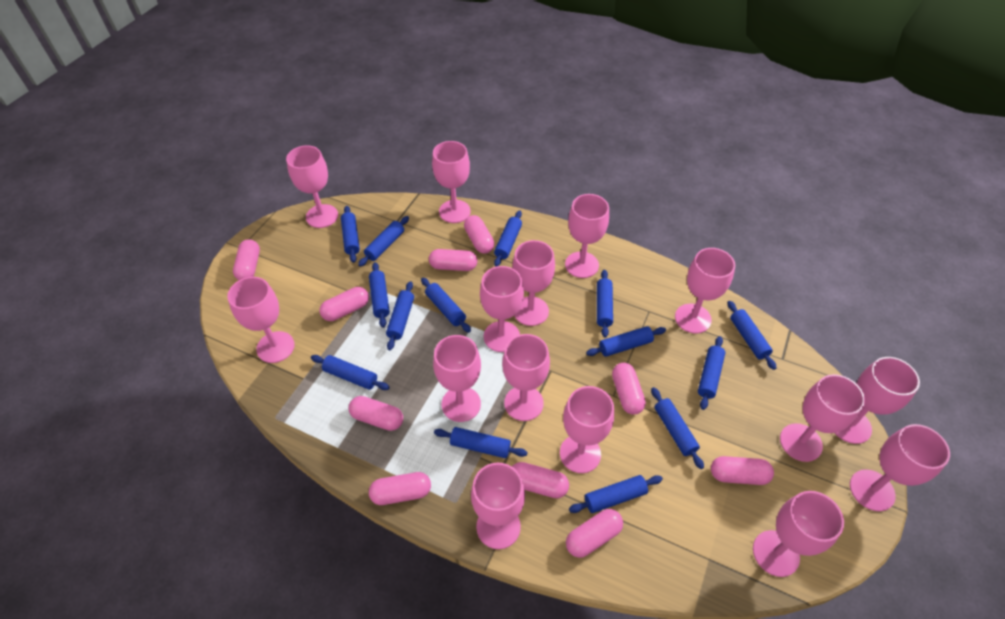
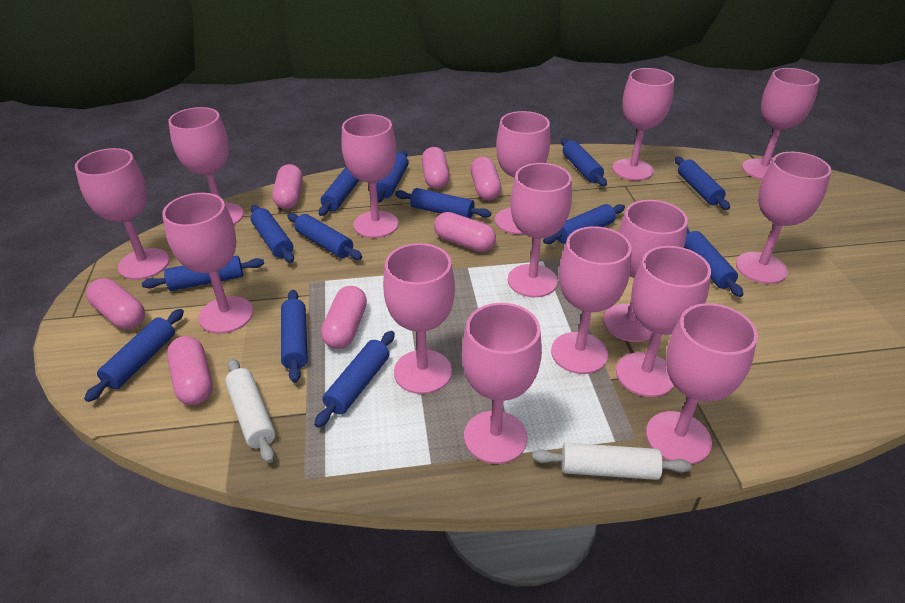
blue rolling pin: [311,355,390,390] [341,206,360,263] [358,216,409,267] [369,262,390,328] [386,281,414,350] [421,278,471,333] [434,427,528,458] [494,211,522,267] [569,475,663,513] [586,326,666,357] [597,270,613,338] [651,387,704,469] [698,336,725,410] [727,301,776,370] = 14 -> [84,309,184,402] [142,255,264,291] [251,205,294,263] [281,290,308,383] [287,213,362,260] [314,331,395,428] [319,167,359,216] [376,150,408,203] [395,188,491,219] [543,204,625,244] [561,138,607,186] [675,157,730,210] [684,227,743,297] = 13
pink capsule: [233,239,260,280] [320,287,369,321] [348,396,403,431] [369,472,431,505] [429,249,477,271] [464,215,494,254] [512,462,569,498] [566,509,623,558] [612,363,646,415] [711,456,774,485] = 10 -> [86,278,145,329] [167,336,213,405] [272,164,303,209] [321,286,367,349] [422,147,449,189] [434,212,496,252] [471,157,501,201] = 7
white rolling pin: none = 0 -> [225,358,276,463] [532,443,692,480] = 2

